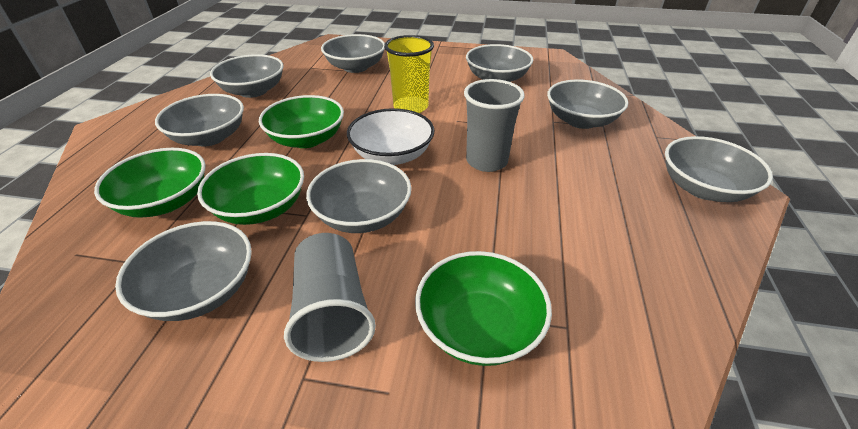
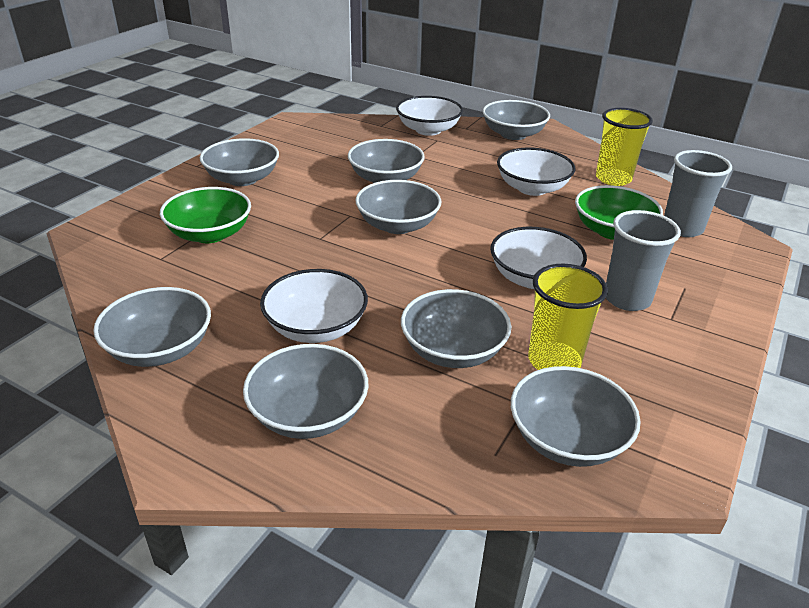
green bowl: [94,148,206,218] [197,153,304,225] [259,95,344,148] [415,251,552,366] = 4 -> [160,187,251,243] [575,185,663,240] = 2
white bowl: [347,108,435,165] = 1 -> [260,269,368,343] [396,96,463,136] [490,227,587,289] [497,148,575,196] = 4
yellow cup: [384,35,434,113] = 1 -> [528,264,608,370] [596,108,653,186] = 2

